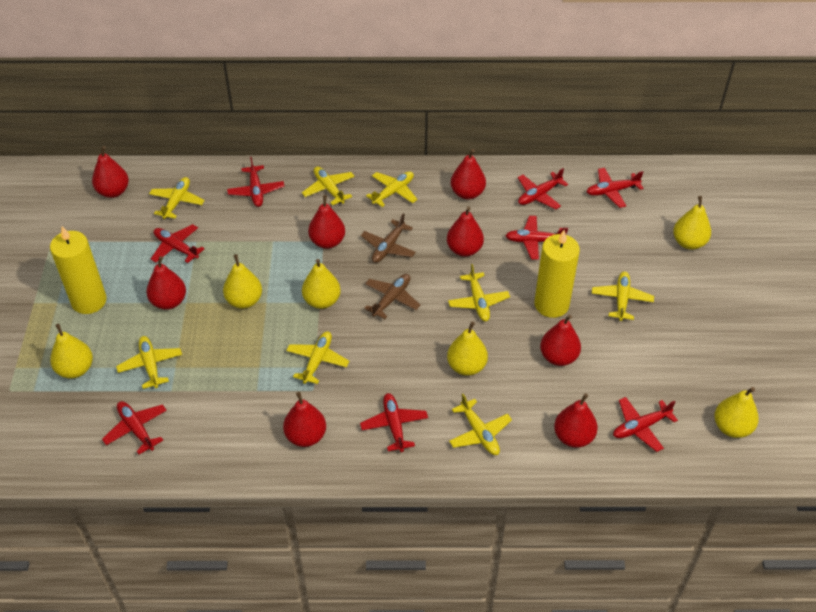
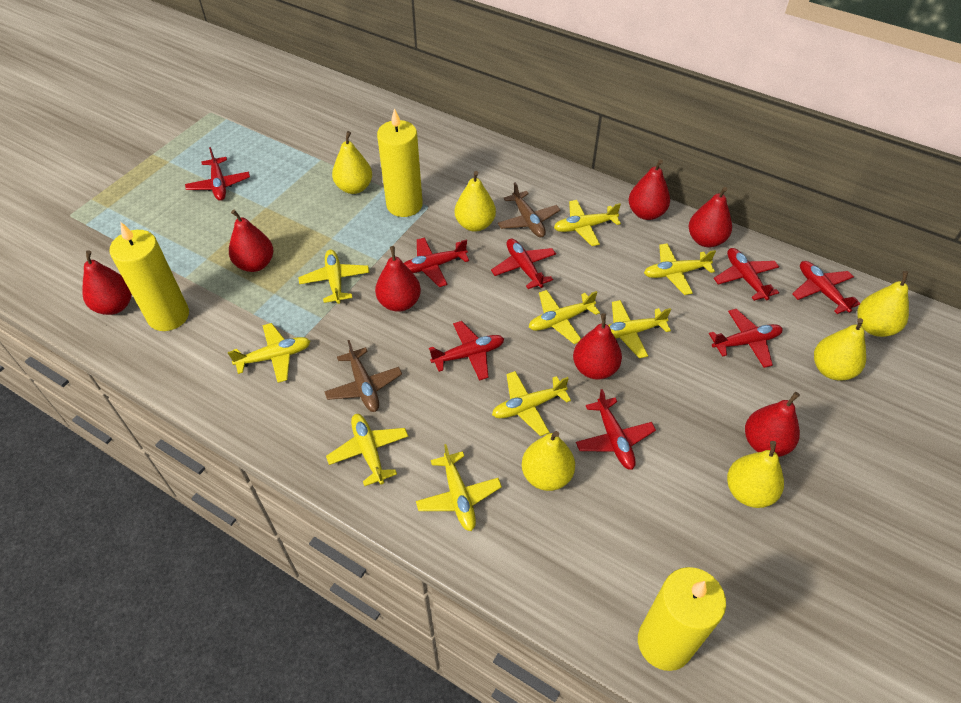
red pear: [92,146,129,198] [146,256,186,310] [283,392,326,447] [308,195,345,249] [447,207,484,257] [451,149,486,199] [540,315,581,366] [554,393,598,448] = 8 -> [82,250,132,315] [229,210,273,272] [375,246,421,312] [573,313,622,380] [629,160,670,220] [689,187,732,247] [745,392,800,457] = 7
yellow candle: [50,226,107,314] [534,230,580,318] = 2 -> [109,221,189,331] [377,108,423,217] [638,567,726,671] = 3
yellow plane: [116,336,182,389] [149,177,205,219] [286,331,349,384] [302,166,355,205] [366,171,417,207] [448,264,510,321] [449,394,512,455] [592,271,654,321] = 8 -> [228,323,310,383] [298,250,370,304] [326,414,408,486] [416,444,502,531] [492,371,571,436] [529,290,600,344] [554,200,621,246] [608,300,671,358] [644,243,716,295] = 9

